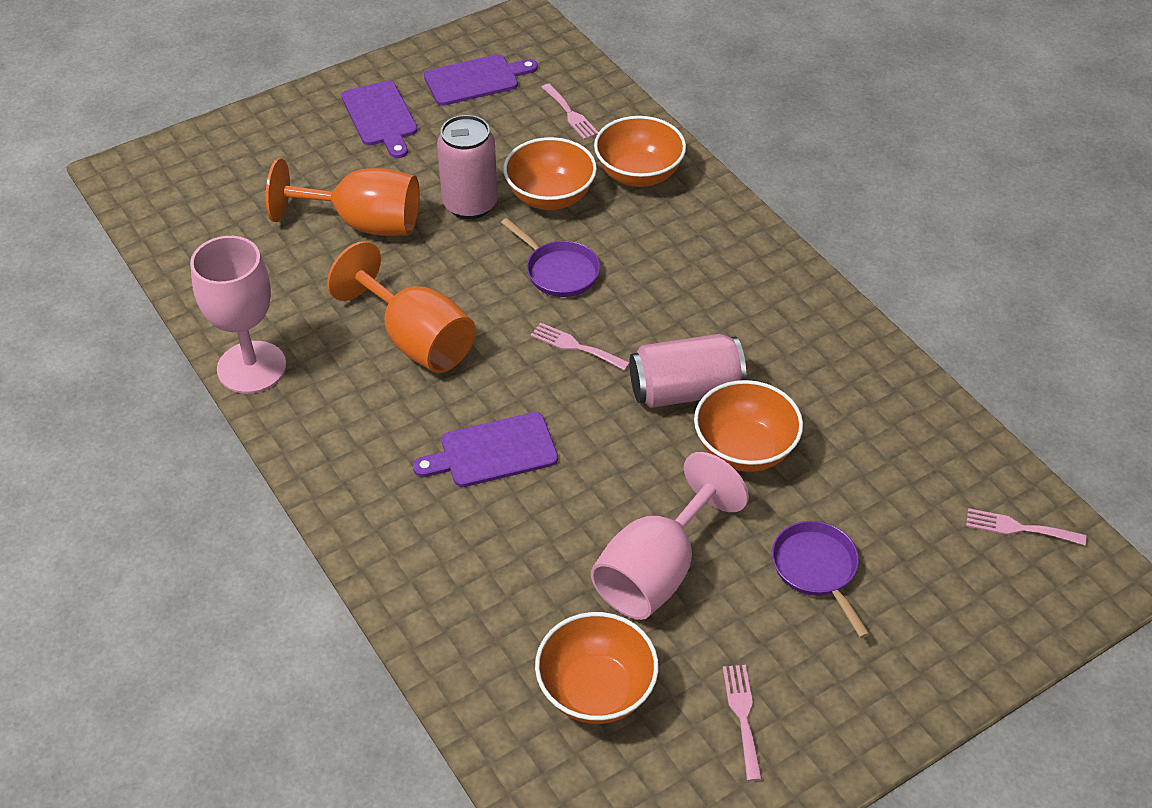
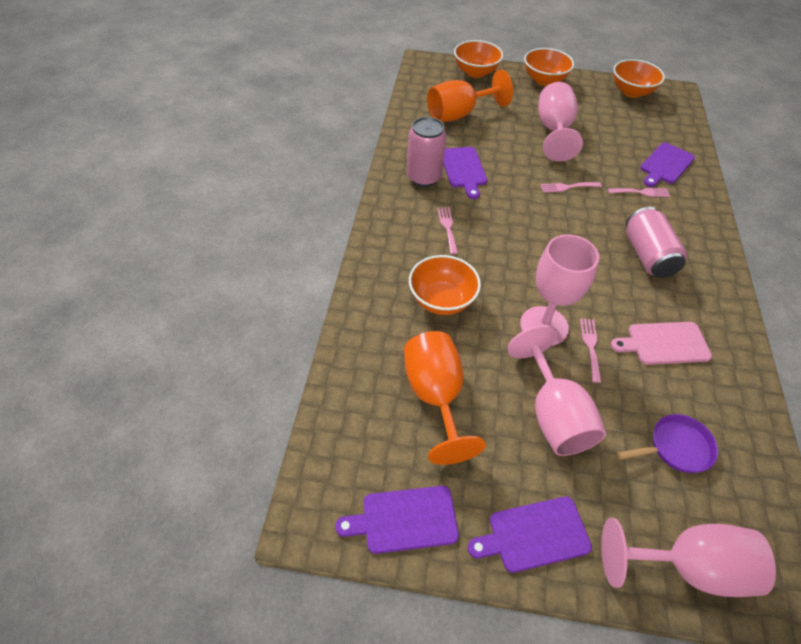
pink cutting board: none = 0 -> [611,322,712,365] = 1
pink goblet: [190,236,286,394] [591,452,749,620] = 2 -> [507,325,606,456] [520,234,599,346] [538,82,583,162] [601,518,776,597] = 4
purple cutting board: [342,81,418,158] [413,412,558,487] [424,54,538,106] = 3 -> [335,486,459,554] [443,147,487,199] [468,497,592,573] [640,143,695,187] = 4
purple pan: [501,218,600,297] [772,521,869,638] = 2 -> [617,414,718,473] = 1

